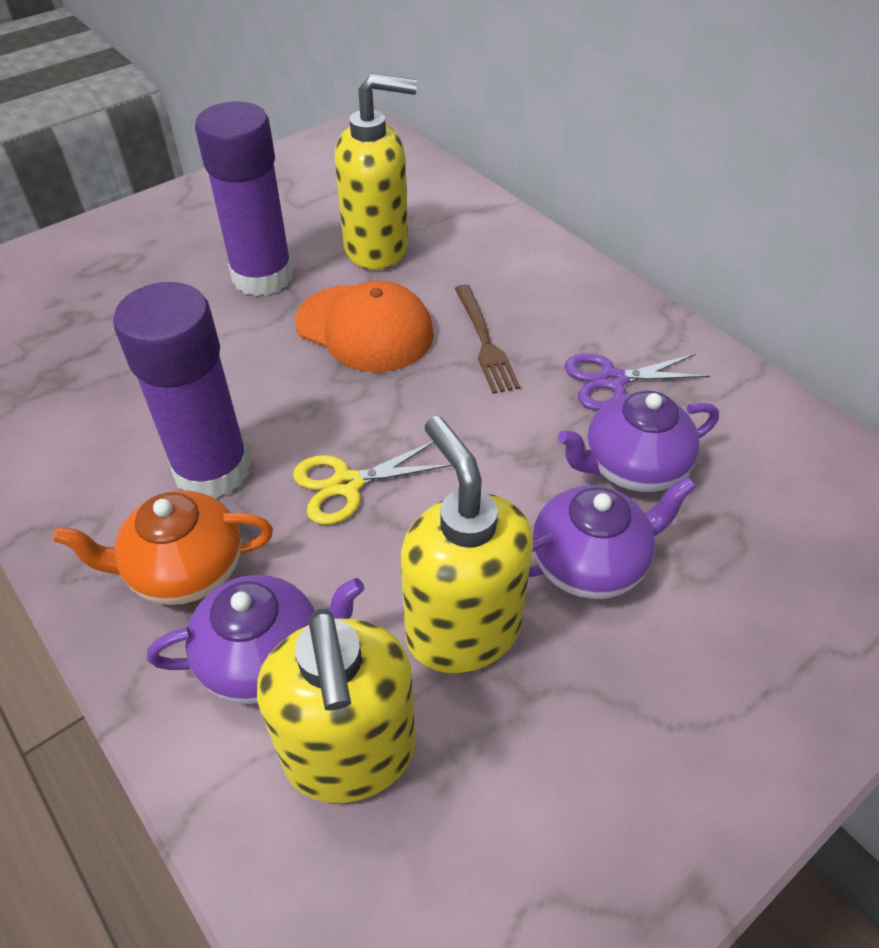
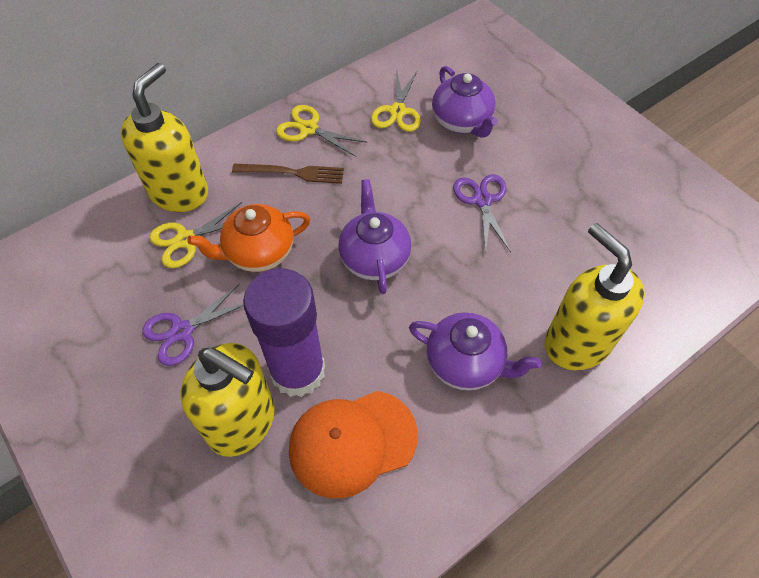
purple glue stick: [113,282,251,499] [195,101,293,296] = 2 -> [243,268,325,397] = 1
purple scissors: [564,353,710,410] = 1 -> [142,283,244,366] [453,174,511,254] = 2
yellow scissors: [293,441,452,525] = 1 -> [150,202,242,268] [276,105,368,157] [371,69,421,132] = 3

